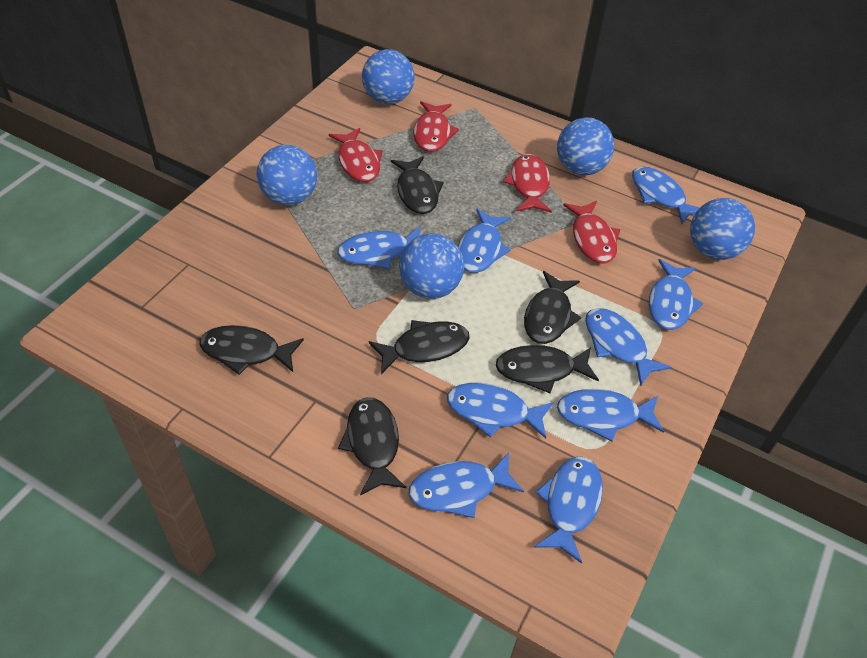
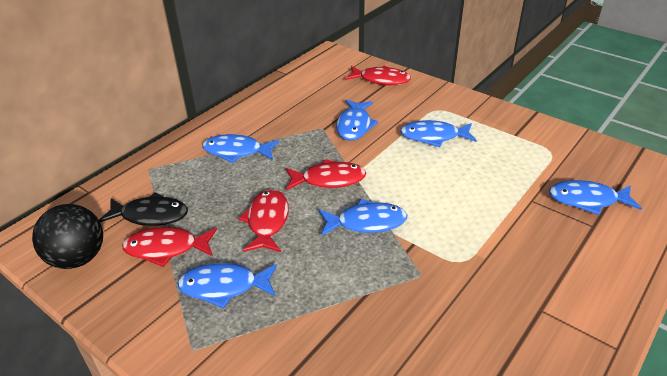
black ball: none = 0 -> [32,204,103,269] = 1
black fish: [199,325,304,375] [338,397,406,496] [369,320,470,374] [391,156,444,214] [496,345,599,393] [524,271,581,344] = 6 -> [99,193,188,226] = 1
blue ball: [257,145,317,205] [362,49,415,104] [399,233,464,299] [557,118,614,175] [690,198,755,260] = 5 -> none = 0
blue fish: [337,226,420,269] [409,452,524,518] [447,383,553,439] [458,209,511,273] [535,456,603,564] [557,389,664,441] [585,308,671,386] [632,167,700,224] [649,259,703,330] = 9 -> [178,263,277,309] [202,134,279,163] [319,199,407,236] [336,100,378,141] [400,120,477,147] [549,180,642,215] = 6

